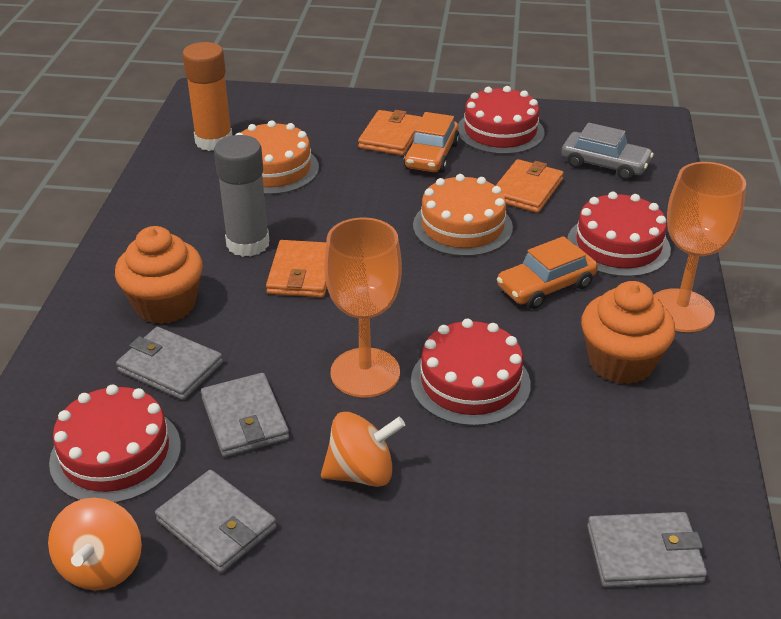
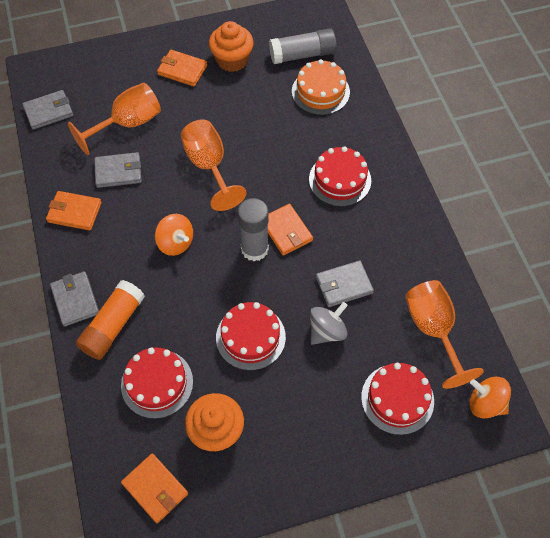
grey car: [562,123,654,180] = 1 -> none = 0
grey glue stick: [214,135,270,257] = 1 -> [238,198,269,261] [269,28,337,64] = 2
grey spinning top: none = 0 -> [310,302,348,345] = 1
orange cake: [236,120,319,195] [413,174,513,257] = 2 -> [292,59,350,115] = 1
orange car: [404,112,460,173] [497,236,598,309] = 2 -> none = 0
orange goblet: [324,218,402,397] [654,162,746,332] = 2 -> [68,83,161,155] [181,120,247,211] [405,280,484,389] = 3
orange wallet: [266,240,327,297] [358,110,422,156] [495,159,564,213] = 3 -> [46,191,102,231] [121,453,188,523] [157,50,207,87] [268,204,313,255] = 4

